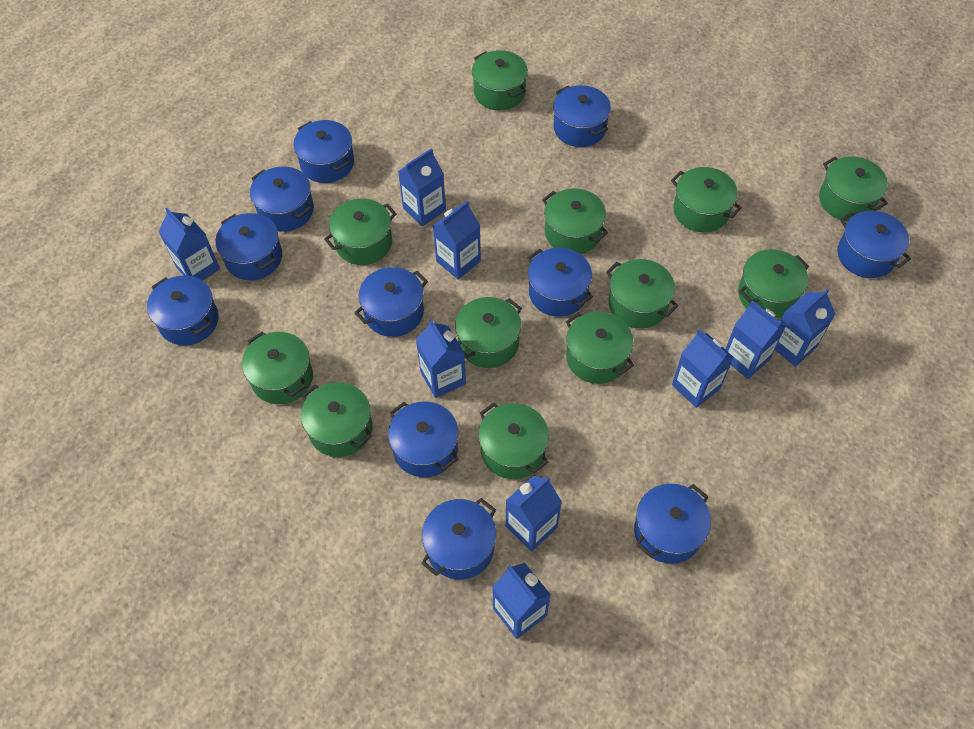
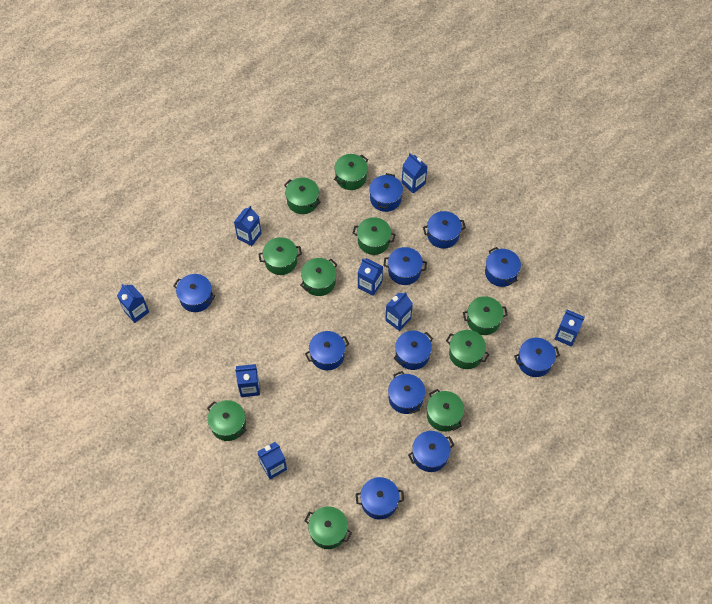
blue carton: [159,208,220,281] [398,148,446,226] [416,319,466,398] [433,201,481,279] [492,563,551,639] [506,475,562,551] [672,329,734,408] [725,300,786,379] [775,289,835,367] = 9 -> [117,284,149,323] [234,206,262,246] [235,364,260,397] [258,442,287,479] [358,258,383,296] [385,292,413,331] [402,153,428,193] [555,310,585,347] = 8
green pot: [242,332,313,404] [301,382,372,457] [324,198,397,265] [455,297,522,368] [472,50,528,110] [478,403,549,479] [542,188,608,254] [566,312,634,384] [606,259,678,329] [671,167,742,232] [738,249,809,318] [819,156,888,221] = 12 -> [207,400,247,441] [258,237,302,275] [284,178,321,214] [300,258,338,296] [304,506,352,549] [334,154,368,190] [353,217,396,255] [427,389,464,432] [446,330,490,369] [463,296,508,335] = 10

